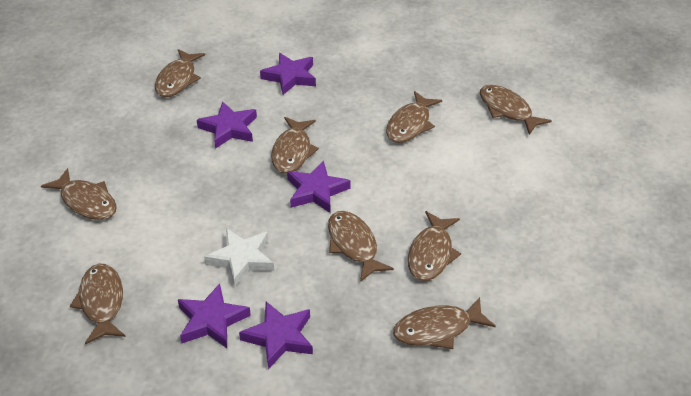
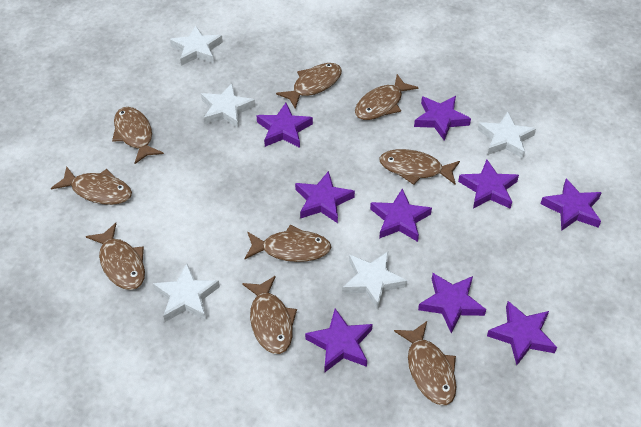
purple star: [178,283,251,348] [197,101,257,149] [239,302,313,369] [260,53,316,95] [287,161,350,213] = 5 -> [256,103,313,148] [295,171,355,223] [305,309,373,372] [370,188,432,242] [414,96,471,141] [418,273,486,333] [458,159,519,209] [487,301,557,365] [541,179,602,231] = 9
white star: [204,228,274,287] = 1 -> [153,263,220,322] [170,25,223,66] [201,83,255,128] [342,252,407,309] [478,111,536,159] = 5

